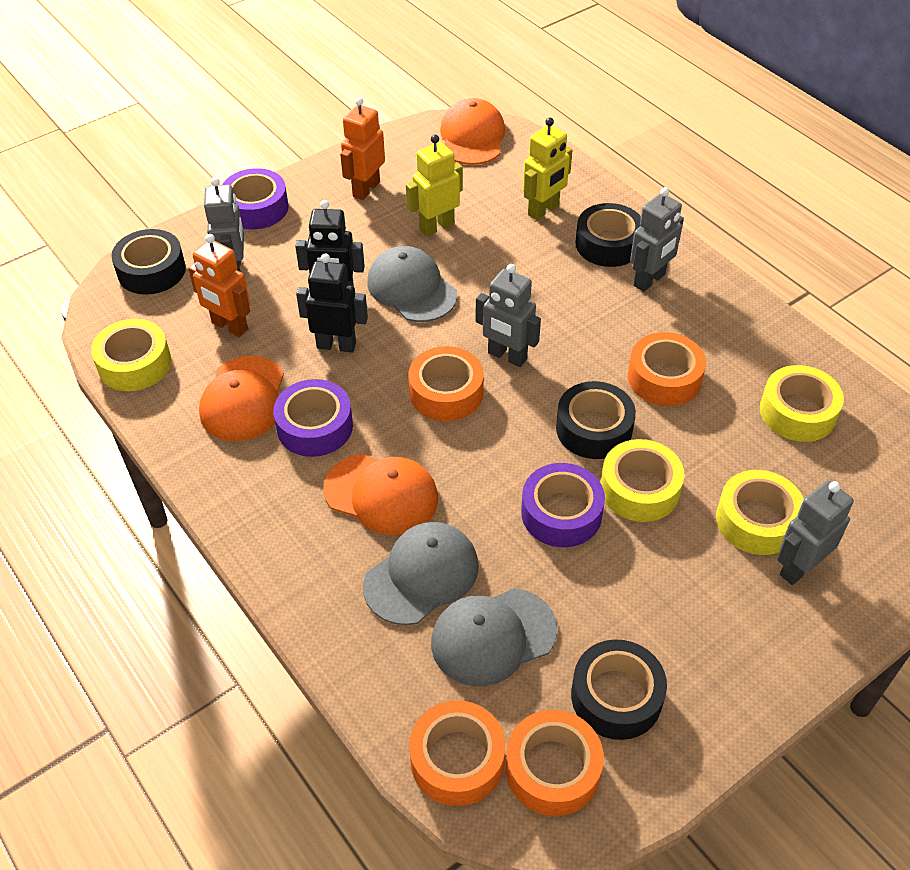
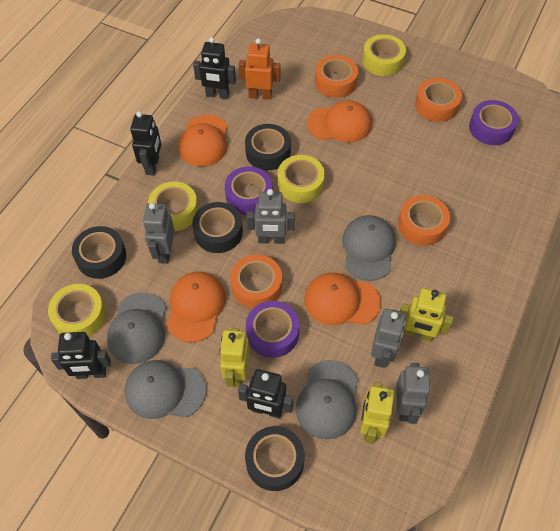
black robot: [295,200,365,286] [296,253,368,352] = 2 -> [51,332,111,379] [130,111,161,175] [193,37,236,99] [238,369,293,419] = 4
grey cap: [363,522,479,625] [367,246,457,322] [431,588,557,686] = 3 -> [107,292,166,364] [125,360,206,419] [296,360,358,440] [342,215,396,281] = 4
orange cap: [199,356,284,441] [323,454,438,535] [440,98,505,165] = 3 -> [166,272,226,342] [178,114,227,167] [305,273,381,325] [307,100,372,143] = 4
orange robot: [188,234,250,337] [340,97,385,200] = 2 -> [239,38,280,100] = 1
yellow robot: [406,135,463,237] [523,117,572,220] = 2 -> [219,328,250,387] [360,382,394,444] [400,288,454,342] = 3

